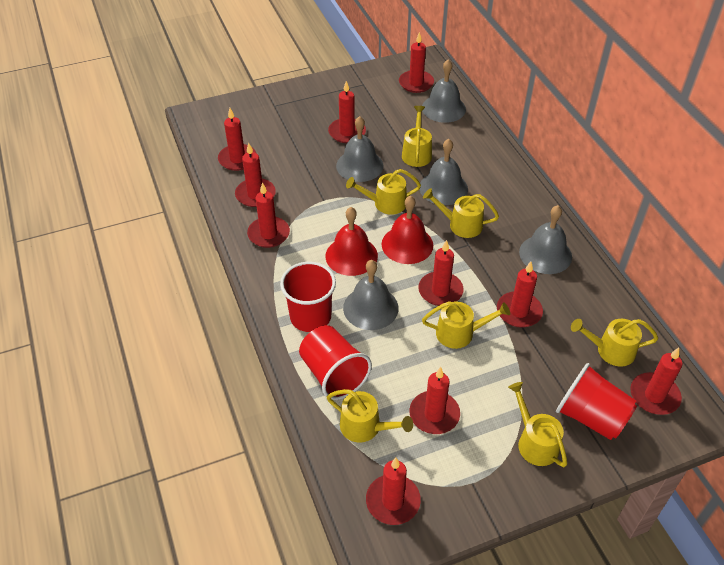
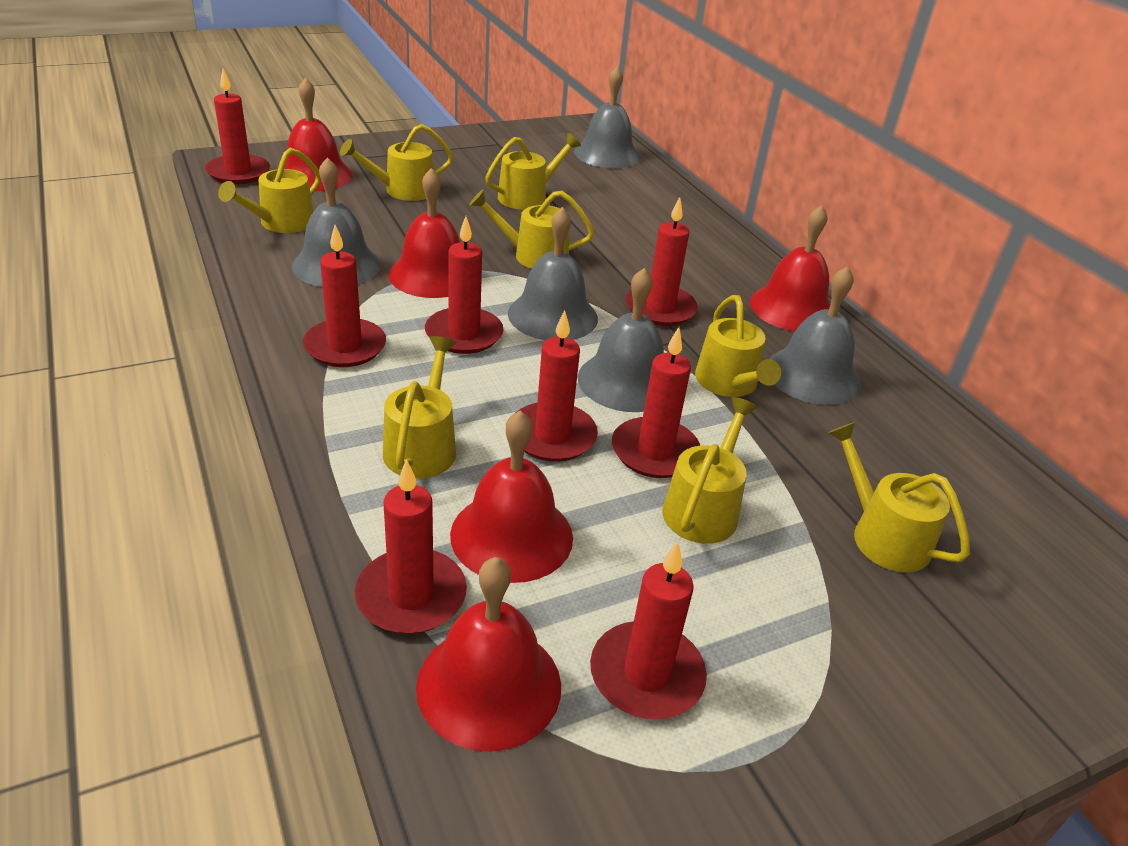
red bell: [326,207,378,276] [382,195,433,264] = 2 -> [284,77,353,191] [389,168,460,298] [416,557,561,752] [450,411,573,583] [750,205,830,332] = 5
red candle: [218,108,256,171] [235,143,276,207] [247,182,290,248] [328,81,366,143] [366,458,421,525] [399,32,434,93] [409,367,460,434] [418,240,464,306] [497,261,543,328] [630,348,682,415] = 10 -> [205,69,270,184] [303,225,386,367] [355,459,467,634] [425,216,504,354] [516,310,598,462] [590,541,707,719] [612,327,700,478] [625,197,698,326] = 8
red cup: [280,261,336,332] [299,325,372,400] [556,363,637,440] = 3 -> none = 0
yellow watering can: [327,389,413,443] [346,169,421,215] [402,106,432,167] [422,301,510,349] [423,188,499,238] [508,382,567,467] [571,319,658,367] = 7 -> [218,148,321,233] [340,124,454,201] [383,336,456,479] [469,190,594,269] [485,133,581,210] [662,397,758,544] [695,295,781,397] [828,422,970,572] = 8

